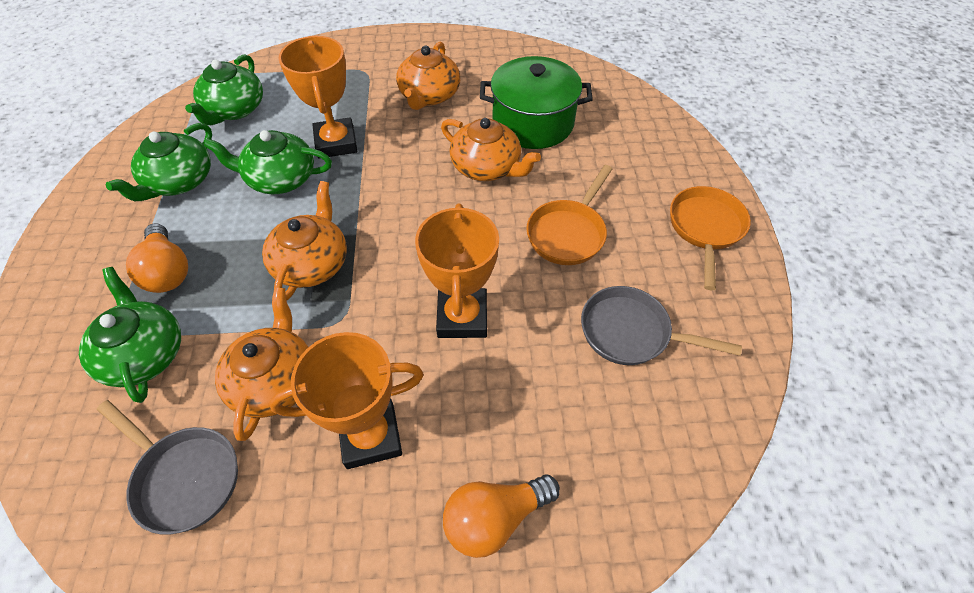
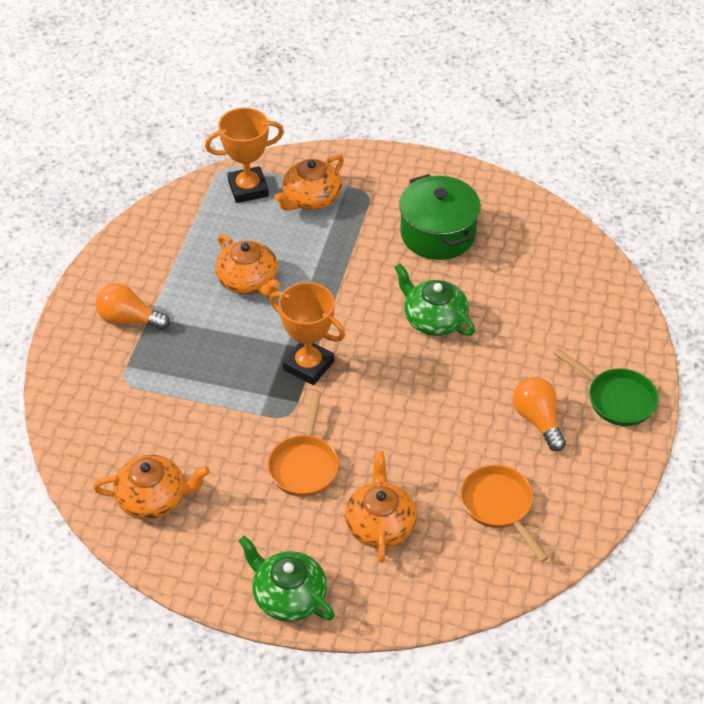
green pan: none = 0 -> [553,348,659,426] = 1
green teapot: [79,267,181,403] [106,123,212,201] [185,54,263,125] [204,130,332,194] = 4 -> [238,536,335,622] [394,263,475,336] = 2
grey pan: [97,400,238,535] [581,286,742,365] = 2 -> none = 0
orange trophy: [269,332,424,469] [278,36,357,159] [415,204,499,338] = 3 -> [205,108,284,203] [270,282,345,385] = 2

